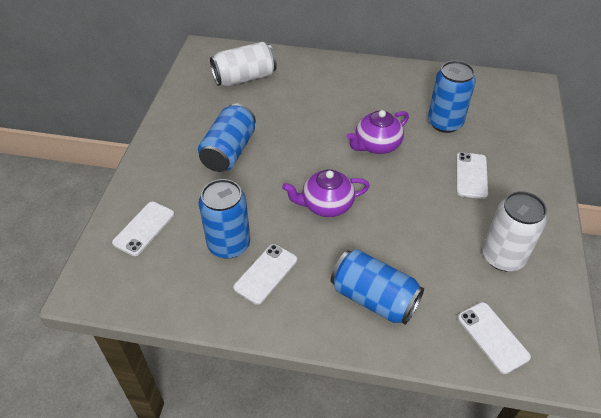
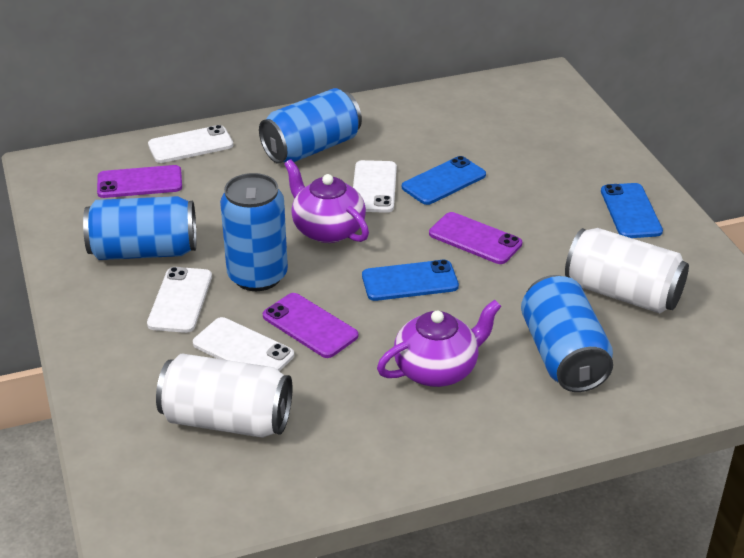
blue phone: none = 0 -> [362,260,459,301] [402,156,486,205] [601,183,663,238] = 3
purple phone: none = 0 -> [97,165,182,198] [263,293,358,358] [429,212,522,264] = 3

